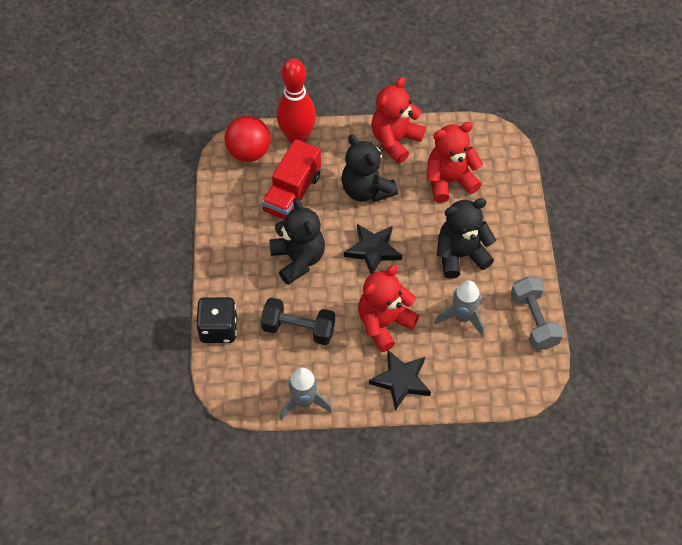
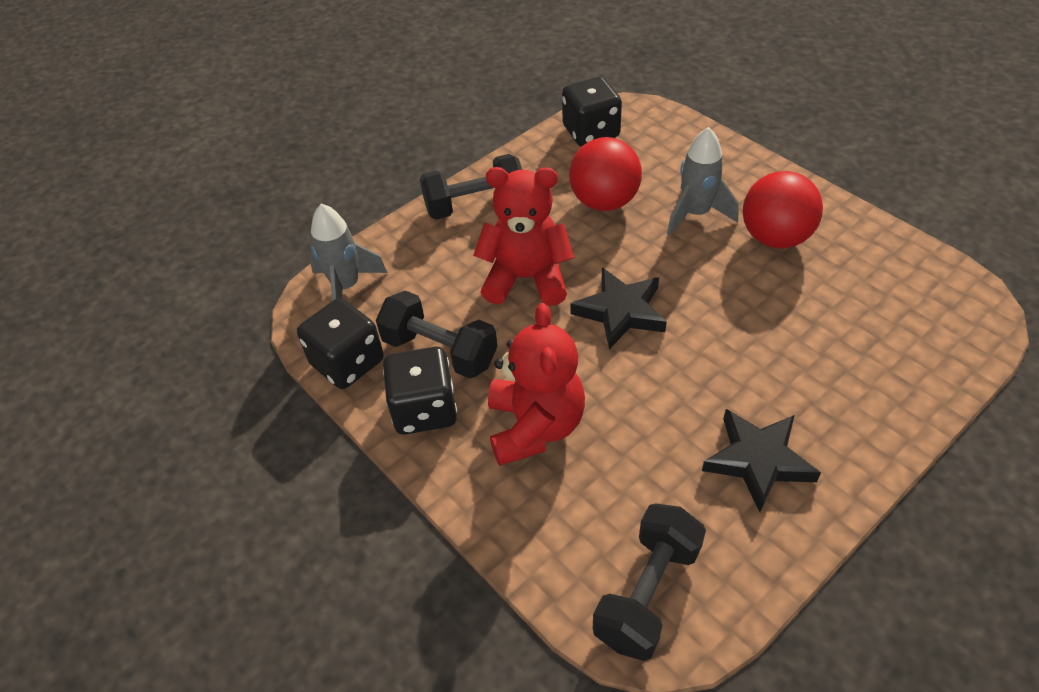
black dice: [196,297,237,343] = 1 -> [297,298,384,389] [383,347,457,435] [562,77,622,146] = 3
black dumbbell: [261,297,335,345] = 1 -> [376,291,498,379] [420,154,522,219] [593,503,706,661] = 3
black teddy bear: [269,198,325,285] [341,134,398,202] [437,198,496,279] = 3 -> none = 0
grey dumbbell: [510,276,564,350] = 1 -> none = 0
red ball: [224,116,271,162] = 1 -> [569,137,642,211] [743,171,823,248] = 2
red bowling pin: [276,58,316,144] = 1 -> none = 0
red teddy bear: [358,265,419,352] [371,77,426,163] [427,122,483,203] = 3 -> [473,167,574,306] [488,303,585,466] = 2
red truck: [262,139,321,220] = 1 -> none = 0

